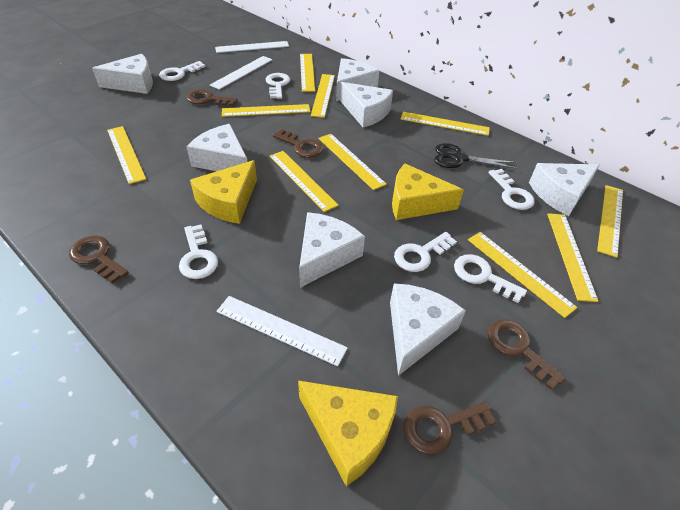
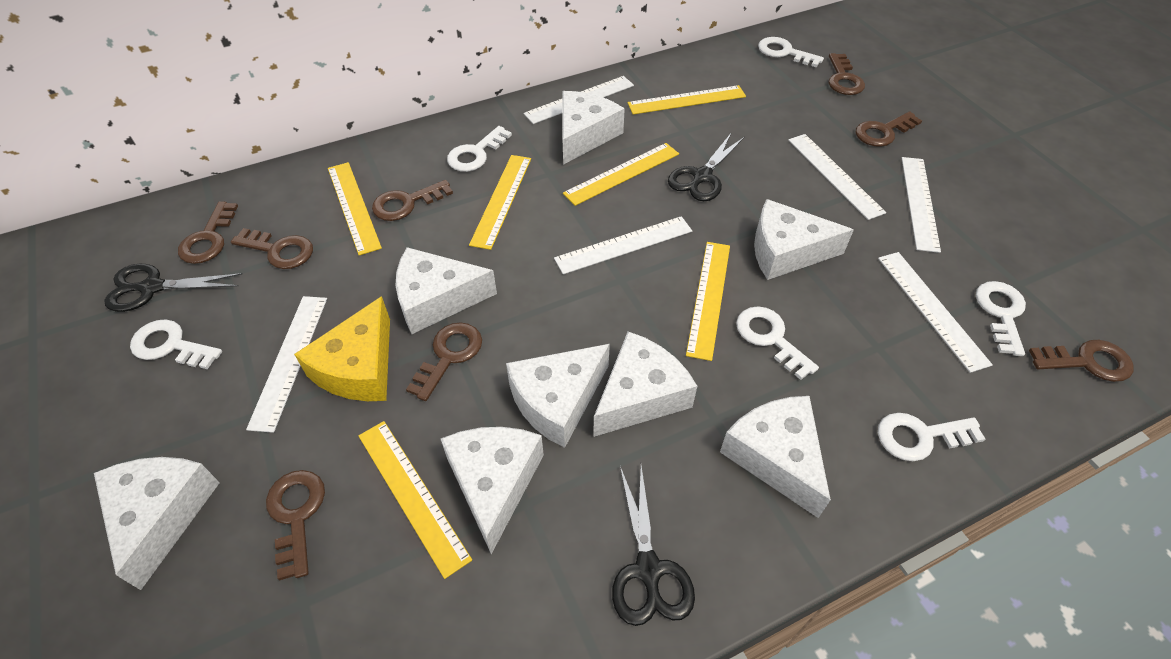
black scissors: [434,143,518,169] = 1 -> [104,264,243,312] [612,466,695,626] [668,133,745,201] = 3
brown key: [69,236,129,284] [186,89,238,106] [273,129,323,158] [403,401,496,455] [487,319,566,390] = 5 -> [178,201,238,264] [231,228,313,269] [266,470,325,580] [372,180,453,221] [406,322,482,401] [828,53,865,95] [856,111,922,147] [1029,340,1134,382] = 8
white cheese: [92,54,153,94] [186,124,248,171] [299,212,365,288] [336,58,379,101] [340,82,393,127] [390,283,466,376] [529,163,600,216] = 7 -> [94,457,220,590] [396,247,497,334] [441,427,544,554] [506,344,610,448] [562,91,625,165] [593,331,697,437] [720,396,831,518] [754,199,854,280] = 8
white ruler: [210,56,273,90] [215,41,289,53] [216,296,348,367] = 3 -> [246,296,327,433] [524,76,634,124] [554,216,692,274] [788,134,886,220] [878,252,993,373] [902,157,941,253] = 6
yellow cheese: [190,160,257,224] [298,381,398,486] [392,163,464,220] = 3 -> [294,296,390,401] = 1
yellow ruler: [107,126,146,184] [222,104,311,117] [270,151,339,212] [300,54,315,92] [311,74,335,118] [318,134,387,190] [401,112,490,136] [468,232,578,318] [547,213,599,302] [597,185,623,258] = 10 -> [328,162,382,255] [358,421,472,579] [469,155,531,250] [563,143,679,206] [628,85,746,114] [686,242,730,361] = 6

